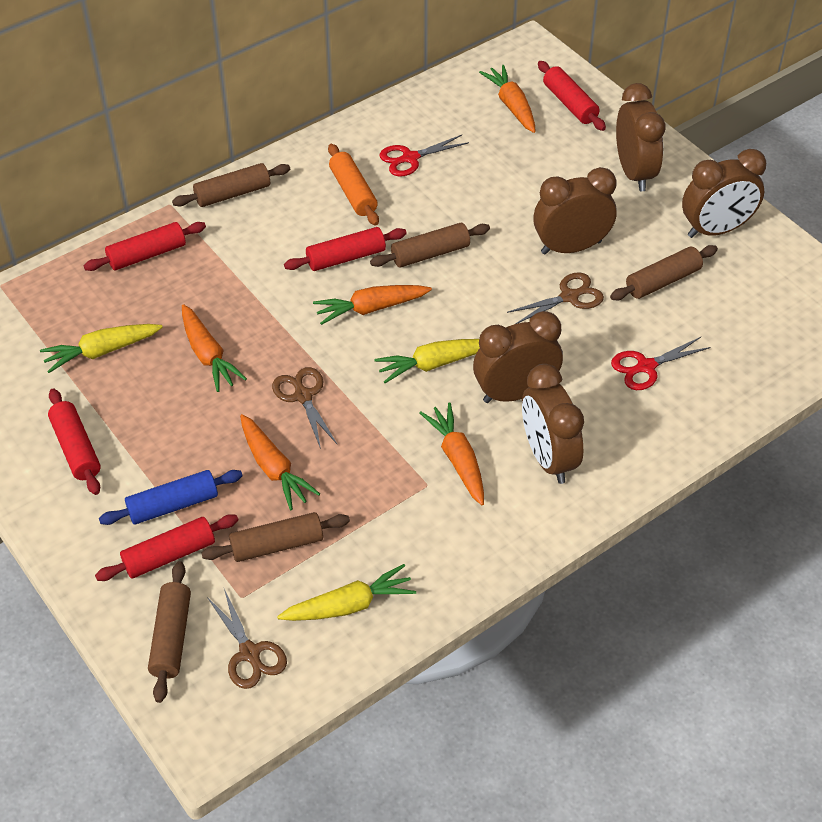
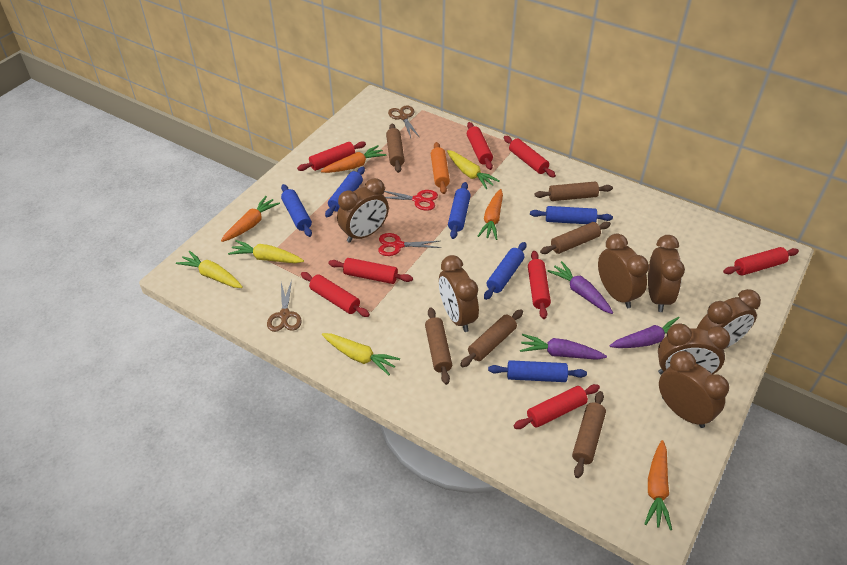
blue rolling pin: [99,470,243,525] = 1 -> [281,184,312,237] [325,167,365,217] [448,182,471,239] [484,242,526,300] [488,360,587,382] [530,206,613,224] = 6
brown clock: [473,311,563,403] [522,364,584,484] [533,167,617,255] [616,83,665,191] [682,149,766,238] = 5 -> [337,178,389,243] [439,255,479,332] [598,234,649,308] [648,235,685,312] [658,324,730,374] [659,351,729,428] [697,289,761,349] = 7
brown rolling pin: [148,561,191,703] [172,163,290,207] [201,512,350,562] [370,223,490,268] [610,245,718,300] = 5 -> [386,123,405,173] [425,307,452,385] [460,309,523,367] [534,182,613,201] [540,222,611,254] [572,391,606,478] = 6
brown scissors: [207,589,287,689] [272,367,337,449] [507,272,604,324] = 3 -> [267,280,302,332] [388,106,419,138] = 2
orange carrot: [182,304,247,392] [240,414,320,510] [313,285,432,325] [420,402,484,505] [479,65,536,133] = 5 -> [221,196,280,242] [321,145,386,173] [478,189,503,240] [644,440,672,530] = 4
purple carrot: none = 0 -> [520,334,607,360] [547,261,613,314] [609,317,679,348] = 3
red rolling pin: [48,389,101,495] [84,222,206,271] [95,514,238,581] [284,227,407,271] [538,61,606,131] = 5 -> [297,141,366,171] [301,272,370,317] [328,258,413,284] [467,122,493,170] [504,136,556,177] [514,384,600,429] [528,251,551,319] [723,247,799,276] = 8
yellow carrot: [40,324,163,373] [277,564,416,621] [374,339,480,383] = 3 -> [176,251,242,288] [228,240,304,263] [322,333,400,375] [447,150,500,189] = 4

